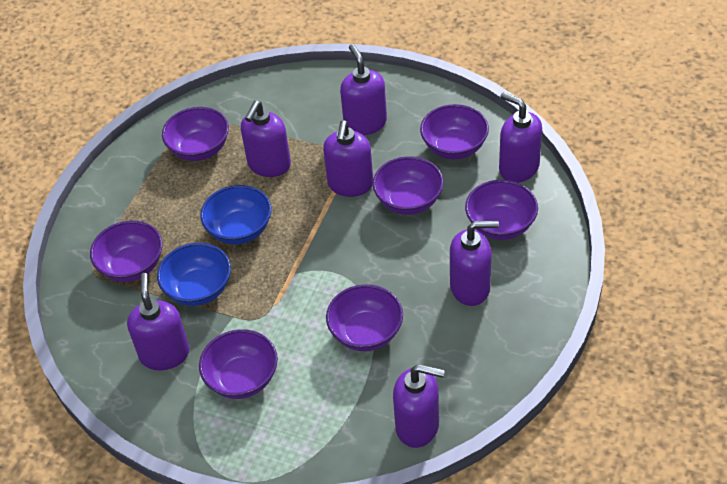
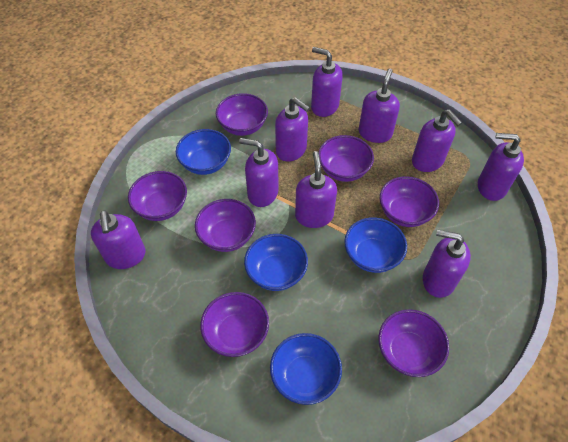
blue bowl: [157,243,231,306] [200,185,272,245] = 2 -> [176,129,231,175] [244,234,308,291] [270,333,342,405] [344,217,407,273] = 4
purple soap dispenser: [127,273,190,370] [241,101,291,177] [323,120,373,197] [340,44,387,135] [393,364,445,448] [450,221,499,306] [499,92,542,183] = 7 -> [91,210,145,269] [239,138,279,207] [275,97,310,161] [295,151,337,228] [311,47,343,117] [359,68,400,143] [412,109,462,172] [423,230,471,298] [478,133,524,201] = 9

